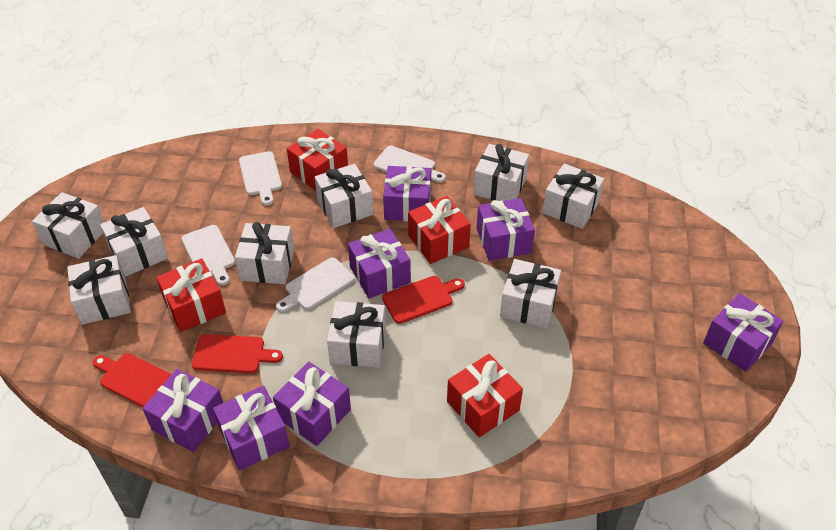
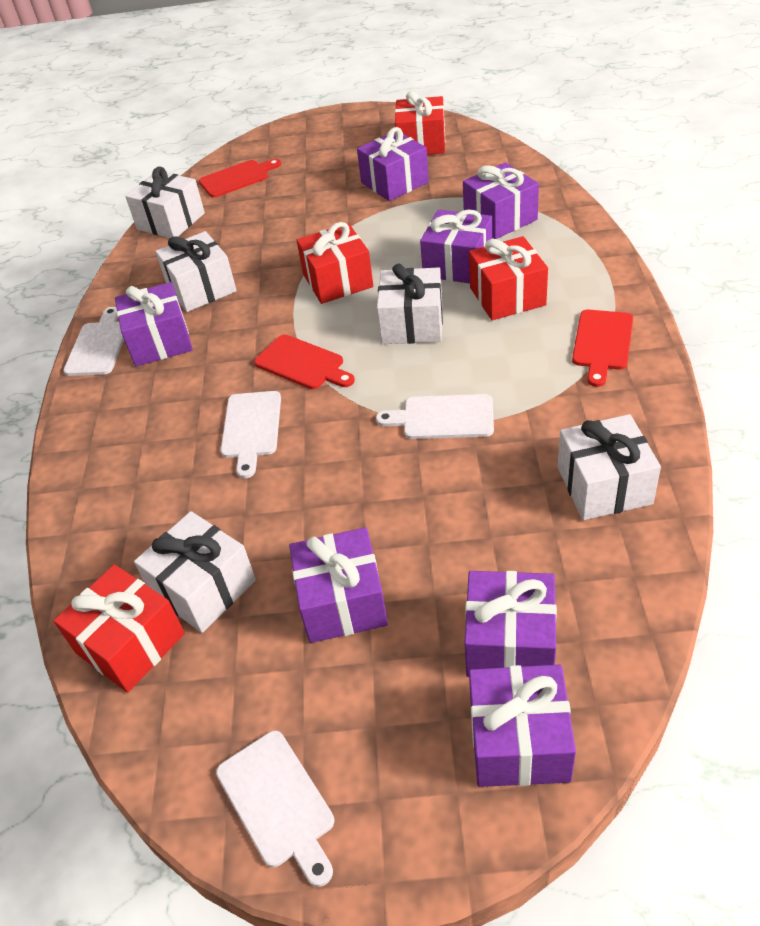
white gift: [32,192,104,259] [67,255,131,325] [100,207,168,277] [235,222,294,284] [315,164,373,228] [327,301,386,368] [473,144,529,201] [500,259,561,328] [542,164,604,229] = 9 -> [125,166,205,238] [134,511,256,633] [155,231,237,312] [377,263,443,344] [557,414,661,520] = 5

